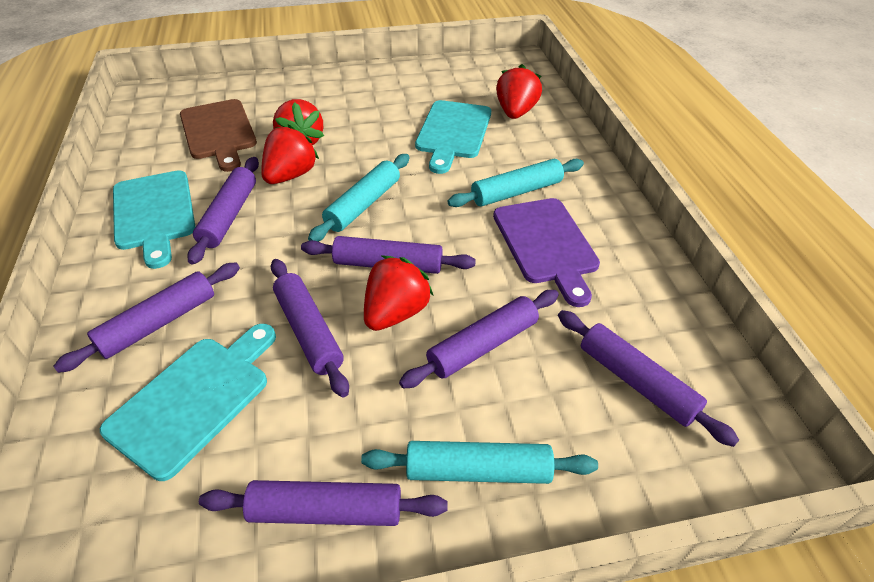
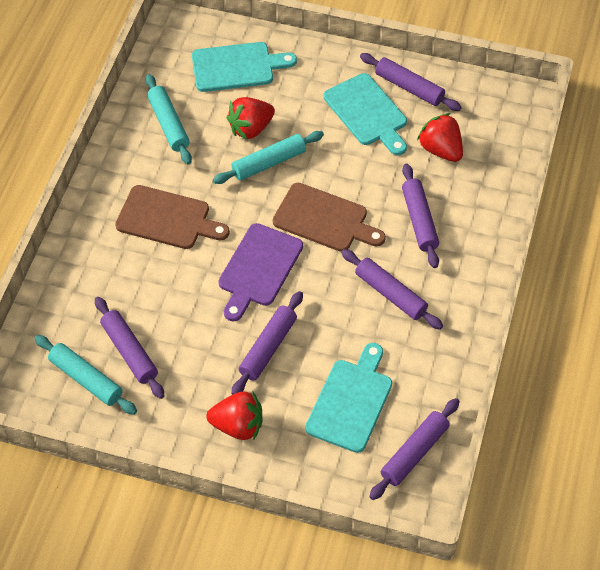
brown cutting board: [180,99,257,172] = 1 -> [115,185,230,249] [273,183,386,252] = 2
purple rolling pin: [53,263,240,373] [187,157,259,265] [199,480,448,526] [271,259,349,397] [301,236,476,274] [399,290,559,388] [558,310,739,447] = 7 -> [95,297,164,399] [232,291,303,395] [341,249,443,330] [360,53,462,111] [369,398,460,500] [402,164,439,268] = 6
red strawberry: [261,124,319,184] [273,99,324,146] [364,256,434,331] [496,64,542,119] = 4 -> [206,392,262,440] [227,97,275,140] [417,113,463,162] = 3

